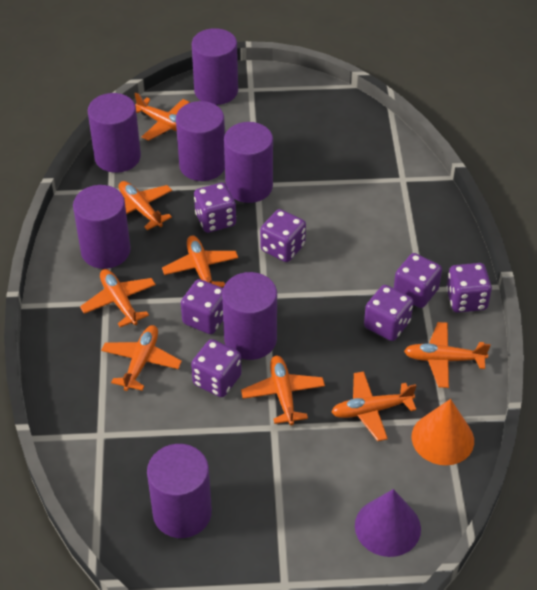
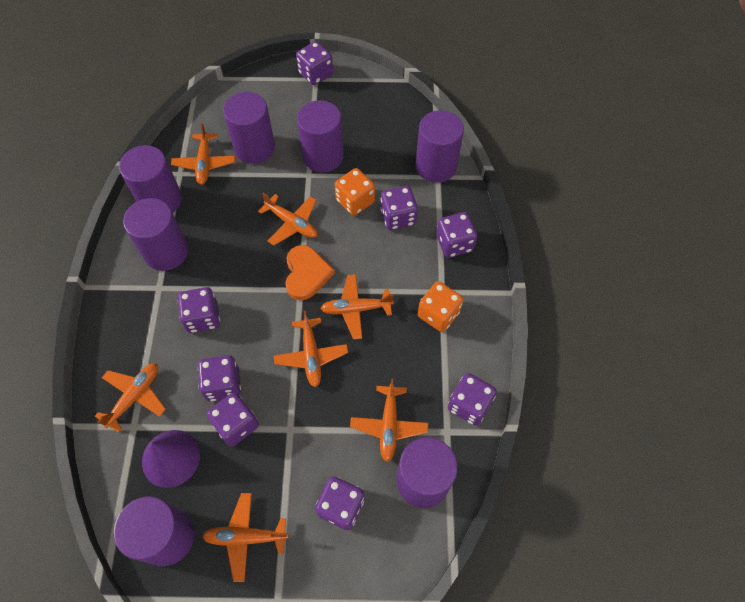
orange cone: [412,399,474,465] = 1 -> none = 0
orange dice: none = 0 -> [335,168,375,216] [418,281,463,332] = 2
orange heart: none = 0 -> [285,245,335,300] = 1
orange plane: [80,269,156,327] [101,325,182,391] [118,181,172,230] [134,92,190,141] [162,236,238,287] [241,356,325,425] [331,371,416,441] [404,322,491,388] = 8 -> [95,363,166,433] [171,123,235,185] [202,493,289,582] [258,193,318,246] [274,311,348,387] [320,274,394,339] [350,378,428,462] = 7
purple dice: [181,279,223,334] [191,339,242,397] [194,183,236,233] [260,209,306,262] [364,285,413,341] [394,253,442,308] [446,263,492,313] = 7 -> [178,287,220,333] [198,355,241,402] [206,392,259,446] [296,41,333,85] [315,476,365,530] [380,186,418,230] [436,212,477,258] [448,373,497,426] = 8

